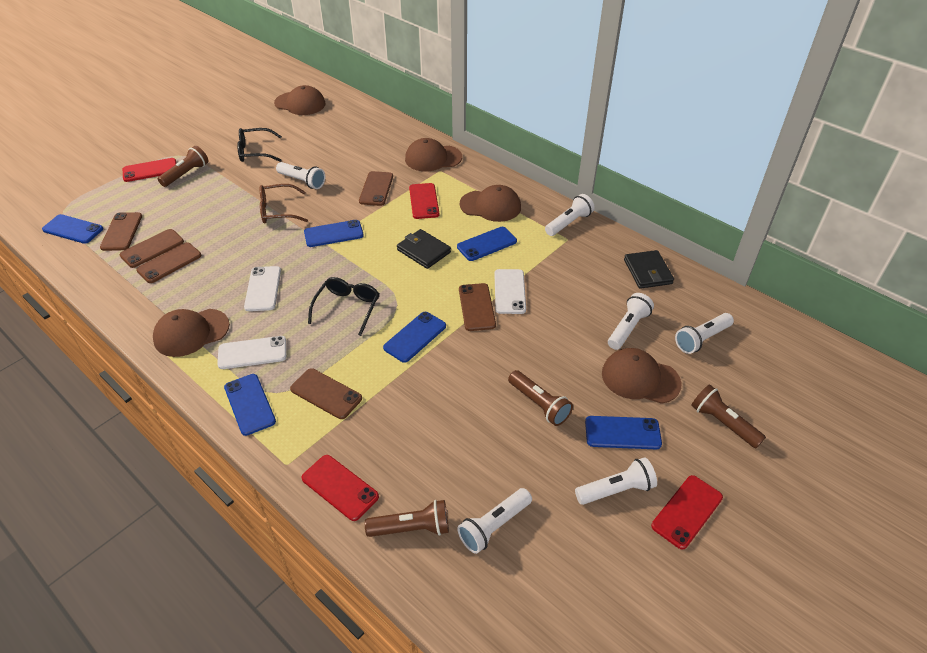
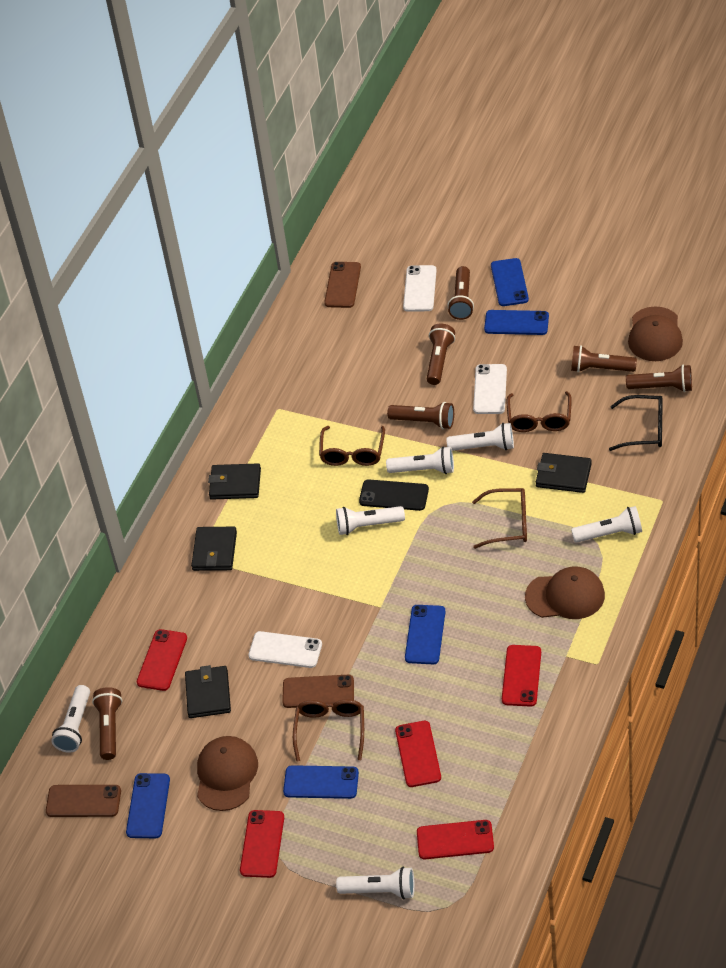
black glasses: [237,128,282,162] [308,277,379,336] = 2 -> [609,395,663,451] = 1
black phone: none = 0 -> [359,479,429,511] = 1
black wallet: [397,229,451,269] [624,250,674,289] = 2 -> [185,665,231,718] [191,527,237,571] [208,463,261,500] [536,453,592,493] = 4
blue phone: [42,214,103,244] [224,374,276,436] [304,220,364,247] [383,312,446,363] [457,227,517,261] [585,416,662,449] = 6 -> [126,773,170,838] [283,765,359,799] [405,605,445,664] [484,310,549,335] [491,258,529,306] = 5
brown cap: [153,309,230,357] [274,85,326,115] [405,138,462,171] [460,185,521,222] [602,348,681,404] = 5 -> [197,736,258,811] [525,567,605,619] [628,306,683,361] = 3
brown flashlight: [158,146,209,187] [365,500,449,537] [508,370,573,426] [691,384,766,448] = 4 -> [92,687,122,760] [387,402,454,429] [427,324,455,385] [448,266,474,320] [571,345,637,373] [626,365,692,392] = 6
brown glasses: [260,184,308,224] = 1 -> [293,699,364,762] [319,426,385,466] [472,488,527,549] [507,391,572,432] = 4
brown phone: [100,212,142,251] [120,229,184,268] [136,242,201,283] [290,368,362,419] [359,171,393,206] [459,283,496,331] = 6 -> [46,785,121,817] [282,675,354,708] [324,262,361,308] = 3
red phone: [123,158,177,182] [302,455,379,521] [409,183,440,219] [651,475,723,549] = 4 -> [137,629,187,691] [240,810,284,878] [395,721,441,787] [417,820,494,859] [502,645,541,707] = 5

